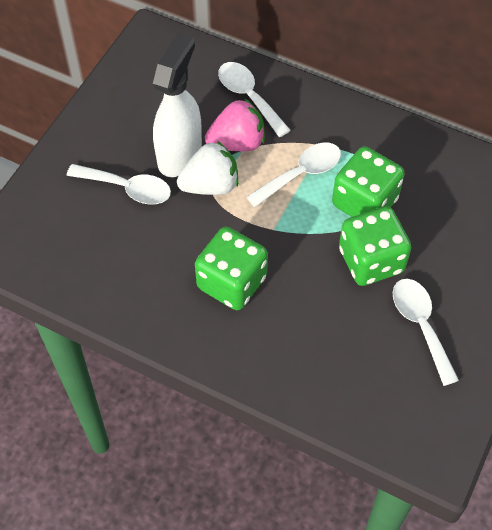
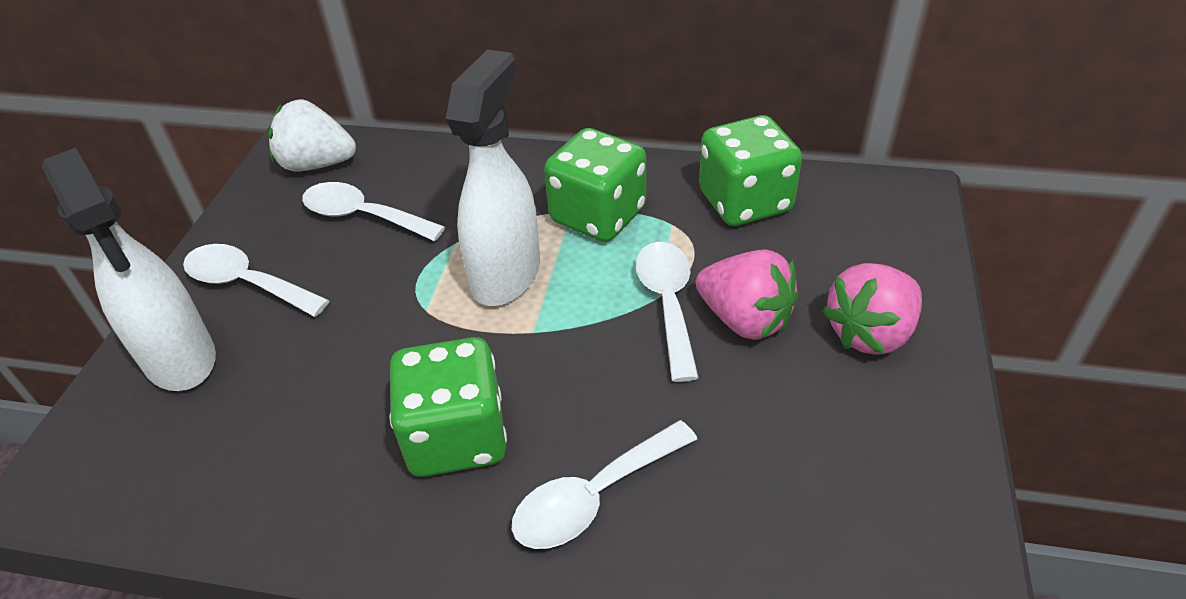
pink strawberry: [205,99,265,151] = 1 -> [696,249,799,340] [822,263,922,355] = 2
white spray bottle: [153,33,202,177] = 1 -> [42,148,216,391] [446,50,540,306] = 2

